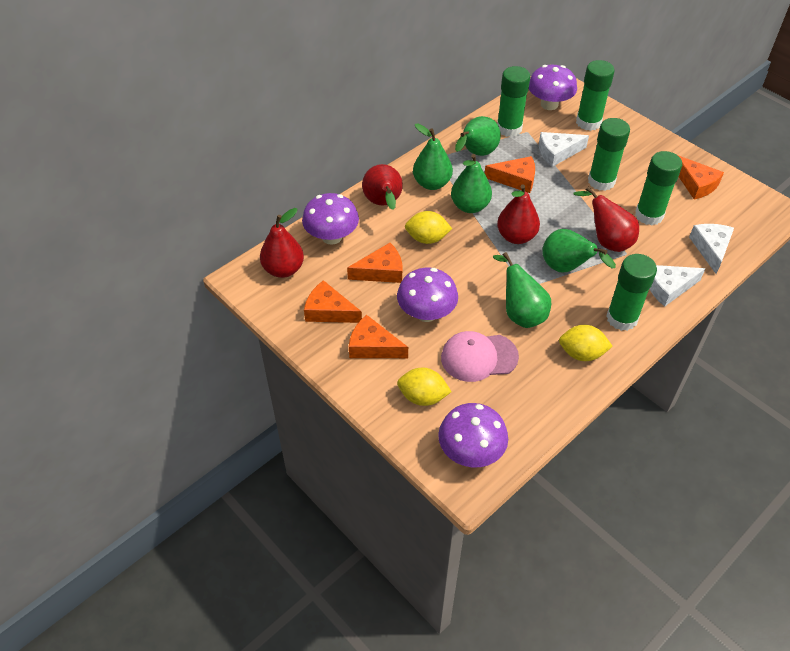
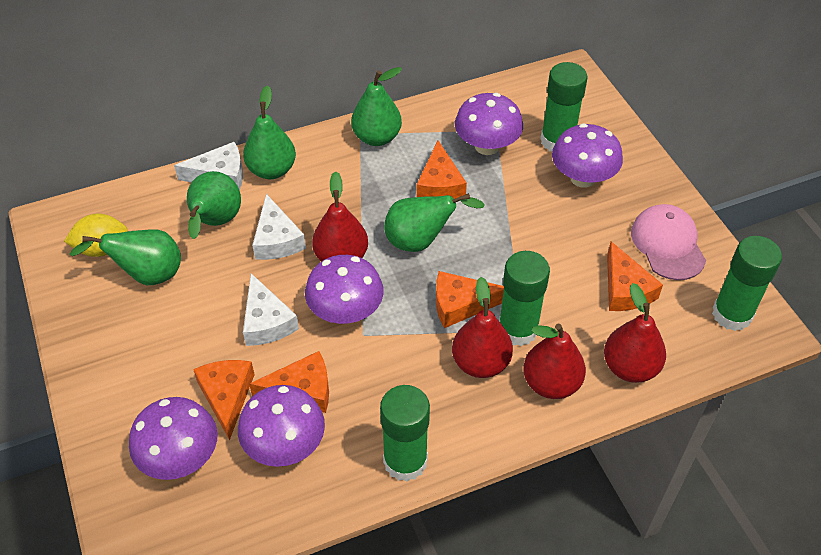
green glue stick: [497,66,530,137] [576,60,615,131] [588,118,630,191] [606,254,657,331] [635,151,682,225] = 5 -> [380,385,430,481] [499,251,550,346] [541,62,588,151] [712,236,782,331] = 4
purple mushroom: [302,193,359,245] [397,268,458,322] [438,403,508,467] [529,65,577,110] = 4 -> [129,397,218,480] [238,385,325,467] [305,255,384,324] [455,93,523,155] [552,123,623,188] = 5
yellow lemon: [397,368,452,406] [405,211,452,244] [559,325,613,361] = 3 -> [64,214,128,257] = 1

